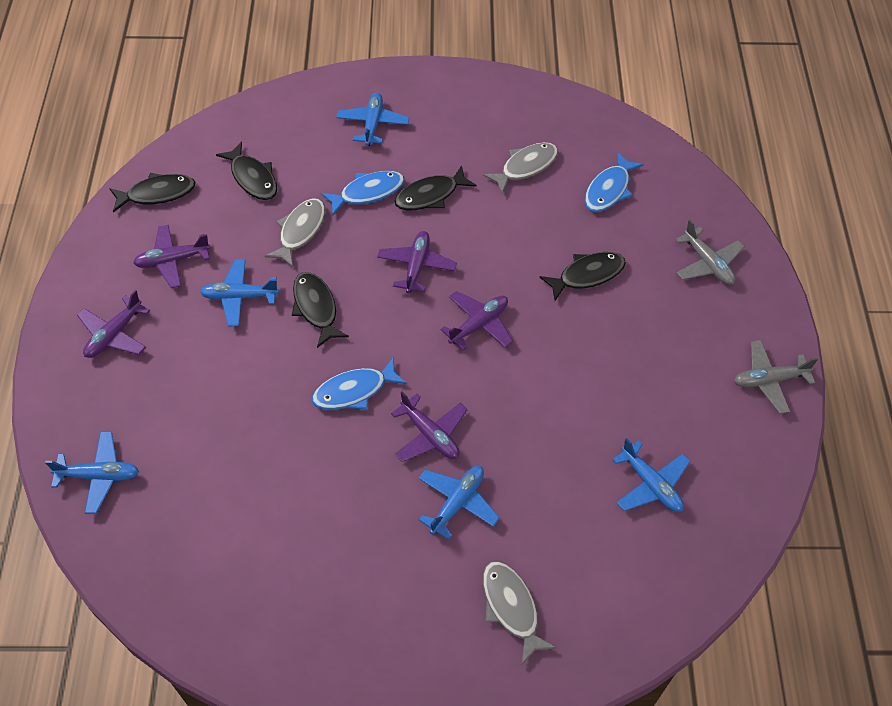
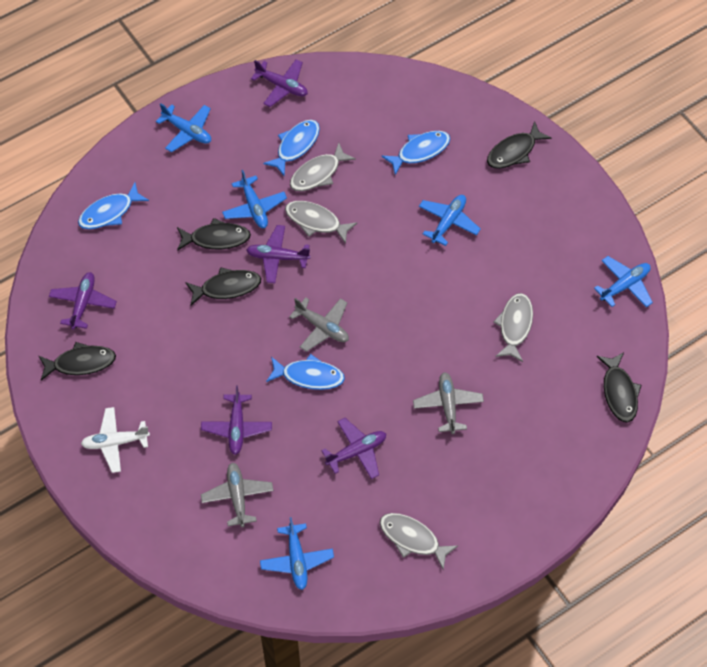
blue fish: [312,357,407,410] [321,171,405,215] [585,152,644,212] = 3 -> [78,183,149,229] [263,120,320,176] [266,354,345,390] [381,131,450,175] = 4
grey fish: [265,198,325,267] [483,142,558,194] [483,561,557,665] = 3 -> [285,201,357,244] [290,143,356,191] [379,513,458,570] [493,293,533,362] = 4
grey plane: [675,220,745,285] [734,340,818,414] = 2 -> [201,463,274,527] [289,298,349,352] [413,372,484,434] = 3
white plane: none = 0 -> [81,407,150,473] = 1

